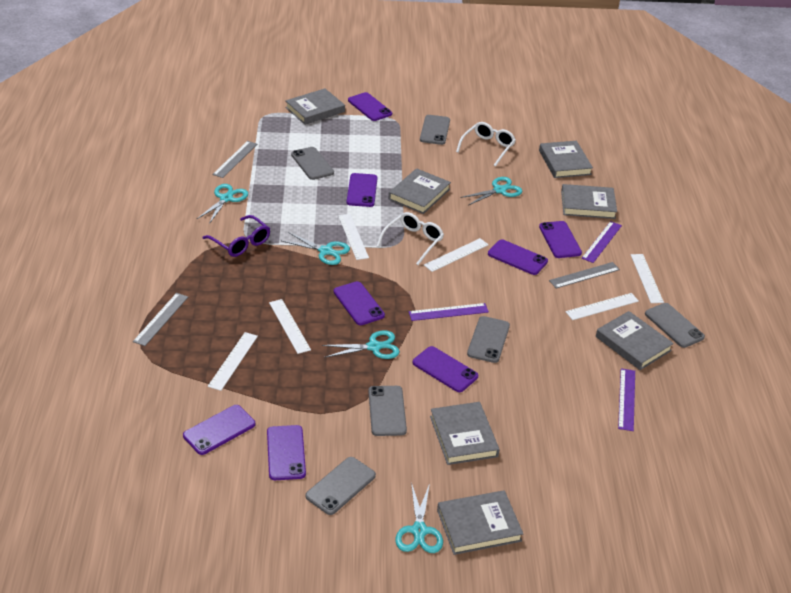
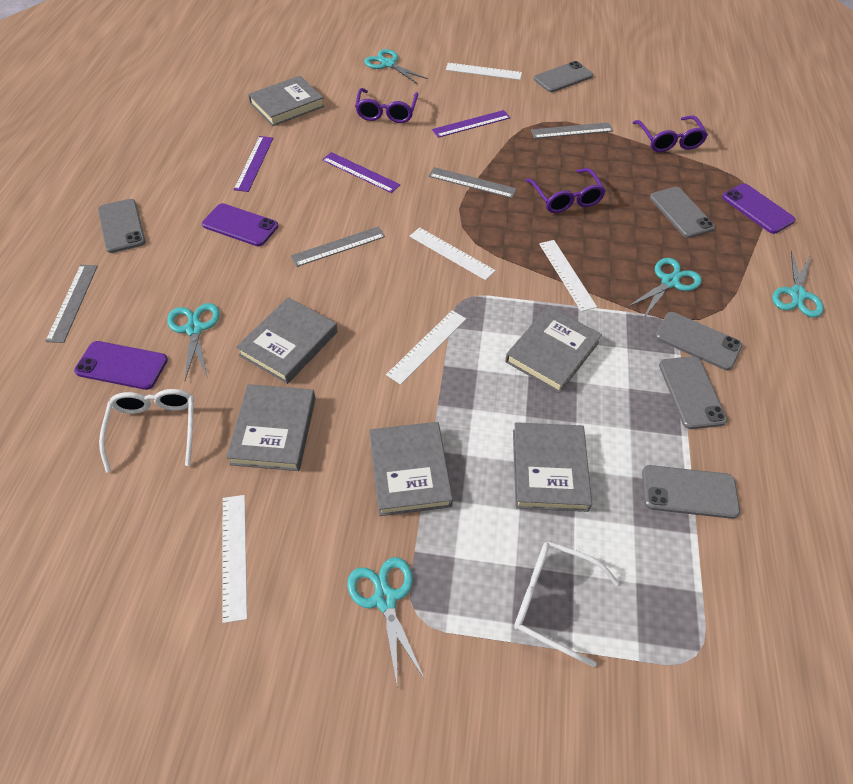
grey book: [285,88,345,125] [388,168,451,214] [430,402,500,465] [437,490,523,555] [539,141,593,178] [561,184,617,219] [596,311,674,370] = 7 -> [226,384,315,471] [236,297,338,384] [248,76,325,126] [369,422,453,516] [505,306,602,393] [513,422,592,512] = 6
grey ruler: [133,293,188,346] [212,141,258,178] [549,262,620,289] = 3 -> [45,265,98,343] [291,227,385,267] [429,167,517,198] [531,122,613,139] = 4
purple glasses: [202,215,270,257] = 1 -> [355,88,418,123] [525,168,606,213] [633,116,708,152] = 3
purple phone: [183,405,255,455] [267,425,306,480] [333,281,385,325] [346,173,378,207] [348,92,392,121] [413,346,478,392] [488,239,548,275] [539,221,582,258] = 8 -> [74,341,168,390] [202,203,278,246] [722,184,795,234] = 3
white ruler: [208,332,258,391] [269,299,311,354] [338,214,369,260] [424,238,489,272] [565,293,639,320] [631,254,664,303] = 6 -> [222,495,247,623] [386,310,466,385] [409,227,496,280] [446,63,522,80] [539,240,597,312] = 5

